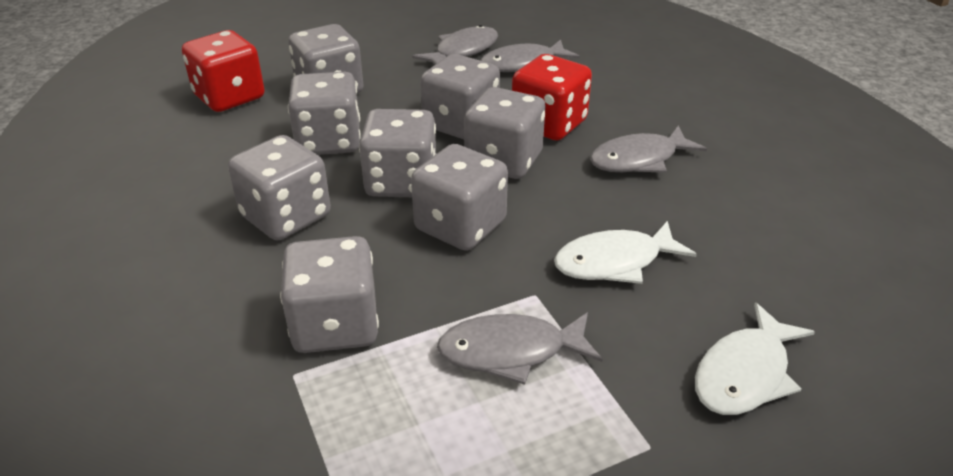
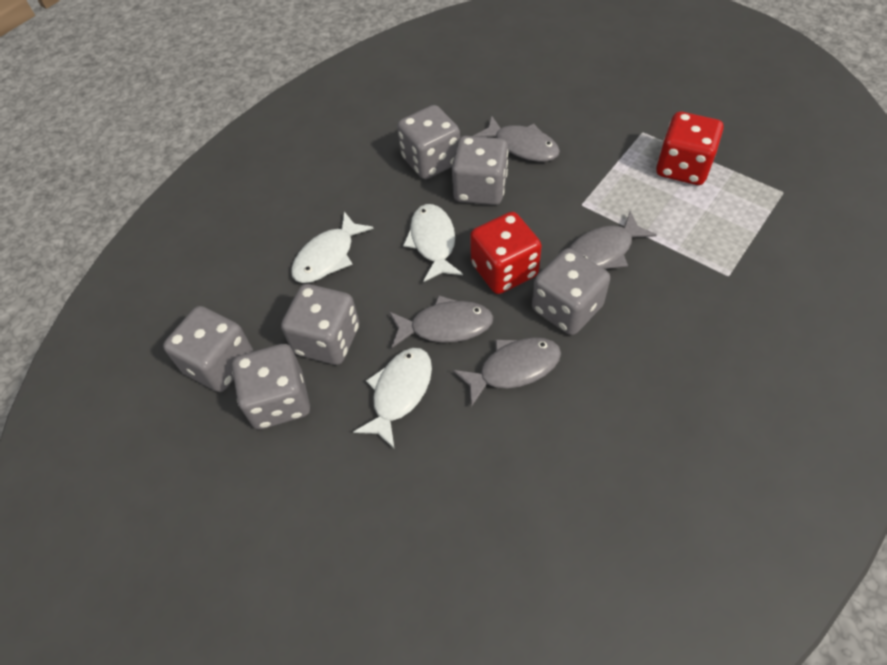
grey dice: [228,135,331,241] [280,236,379,353] [288,24,364,94] [288,72,361,155] [359,109,436,197] [411,144,508,251] [420,54,500,139] [464,87,546,179] = 8 -> [163,306,253,392] [232,344,310,430] [281,284,359,365] [397,105,460,179] [452,136,508,205] [532,248,610,335] = 6
white fish: [554,221,697,284] [695,302,815,415] = 2 -> [291,212,374,283] [353,348,432,449] [403,204,463,282] = 3

